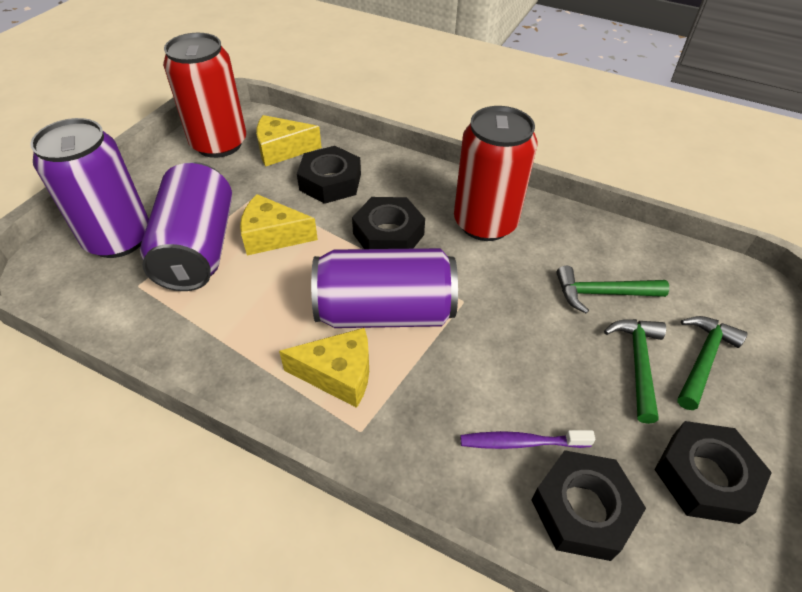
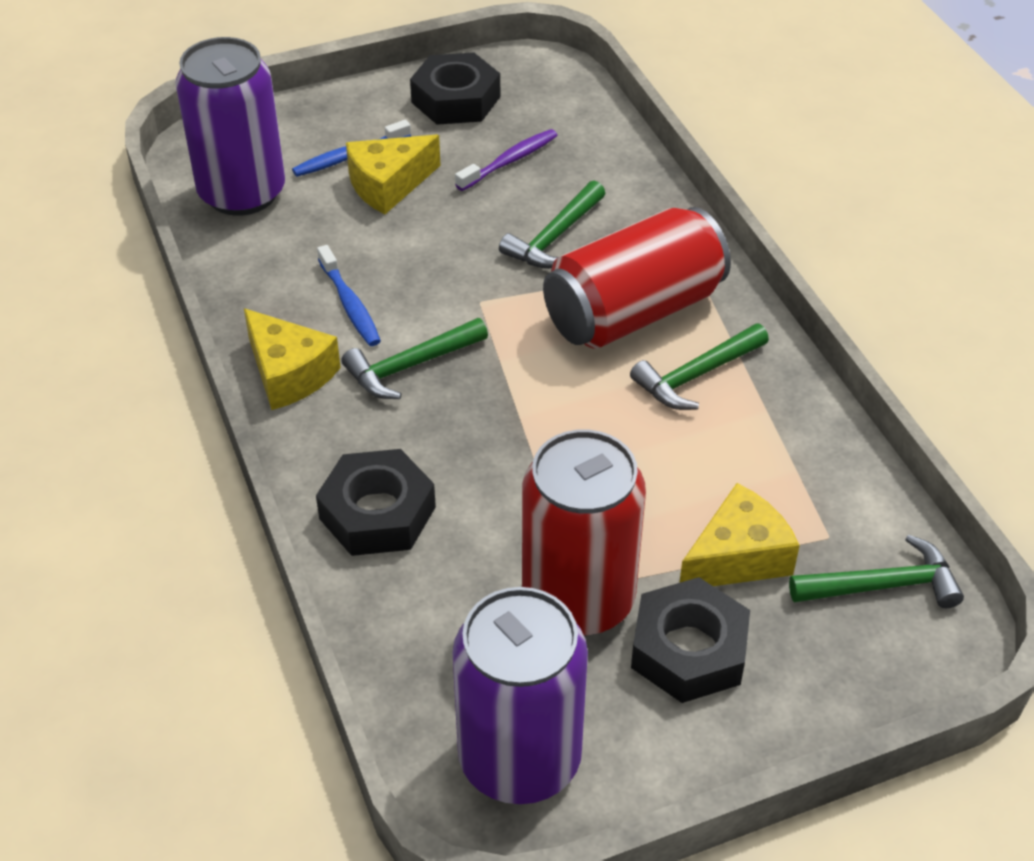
black nut: [297,146,361,204] [352,197,425,249] [531,450,646,561] [654,421,772,524] = 4 -> [316,449,436,556] [410,52,500,125] [631,577,750,703] = 3
blue toothbrush: none = 0 -> [292,120,411,177] [317,245,381,346] = 2
green hammer: [556,266,669,314] [604,319,666,424] [677,316,748,410] = 3 -> [342,318,488,399] [499,180,605,269] [630,324,769,410] [789,535,964,608] = 4
purple can: [30,118,149,258] [140,162,232,291] [311,248,458,328] = 3 -> [175,37,285,216] [452,587,588,804] = 2

